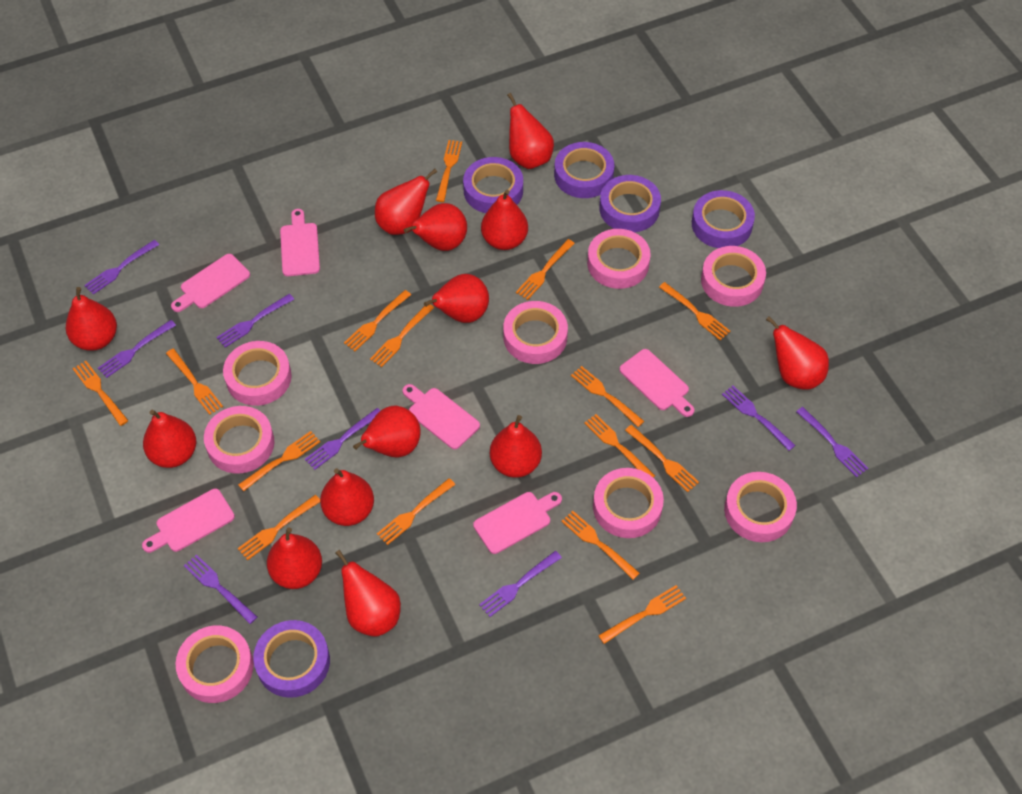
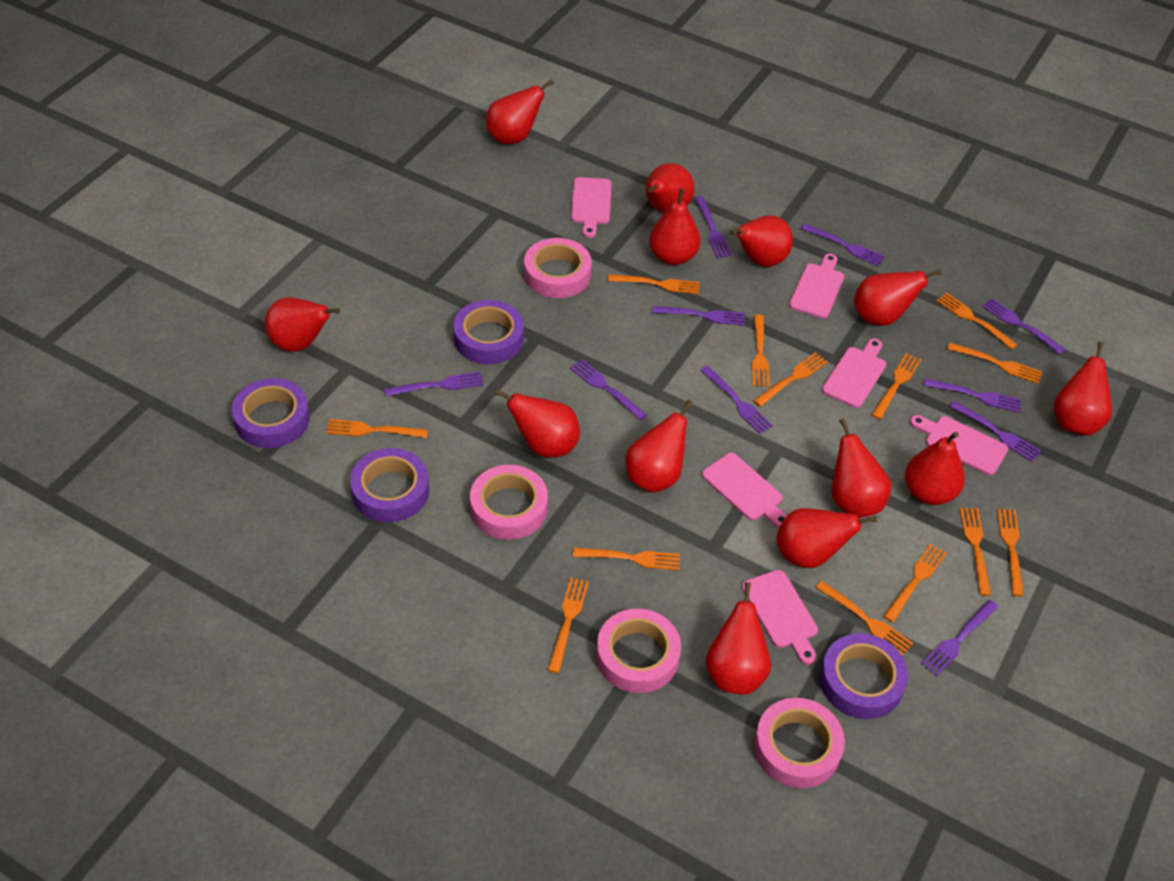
orange fork: [73,361,129,426] [166,349,223,415] [238,431,320,491] [238,495,320,560] [344,290,411,351] [370,304,434,367] [377,478,455,545] [436,140,462,202] [516,239,575,300] [561,511,640,580] [571,366,644,427] [584,414,655,478] [598,585,686,644] [625,425,699,492] [659,282,730,340] = 15 -> [326,419,428,438] [548,577,589,673] [573,547,680,570] [608,274,700,294] [752,315,770,387] [754,352,828,407] [815,581,913,656] [872,353,921,419] [883,543,947,623] [936,293,1018,349] [947,343,1042,384] [960,508,991,596] [997,508,1024,597] = 13
pink tape: [176,626,254,703] [204,406,274,474] [223,341,292,406] [503,301,568,364] [587,229,651,289] [593,468,664,538] [701,246,766,307] [724,472,797,542] = 8 -> [470,465,548,540] [524,238,592,298] [596,609,681,693] [754,698,845,788] = 4
purple fork: [84,240,159,295] [98,320,176,378] [184,554,257,624] [216,294,294,348] [305,408,380,470] [479,551,562,617] [722,386,796,451] [796,407,868,477] = 8 -> [385,372,484,397] [570,359,647,421] [652,306,745,326] [695,196,732,258] [700,366,773,434] [801,223,885,266] [921,600,998,676] [924,378,1021,413] [949,401,1041,462] [982,298,1066,354] = 10
purple tape: [253,620,330,698] [463,157,523,213] [554,142,615,198] [599,175,661,232] [692,190,755,248] = 5 -> [232,378,310,448] [350,448,429,522] [453,300,524,364] [820,633,908,719] = 4

